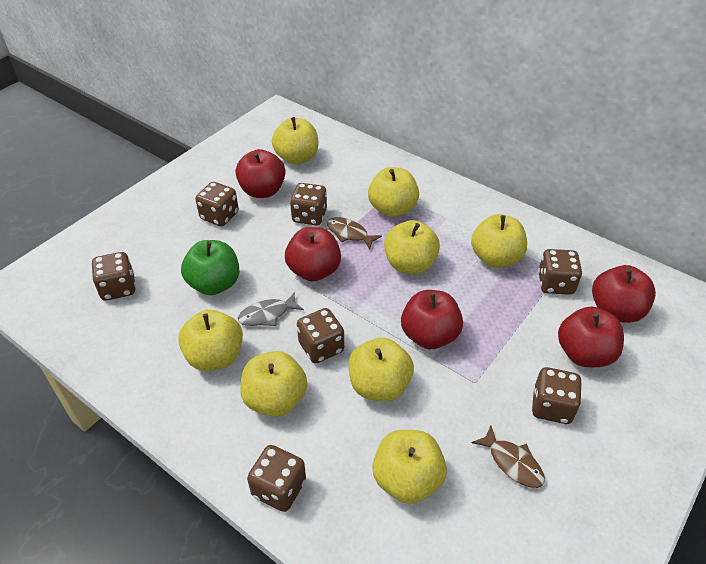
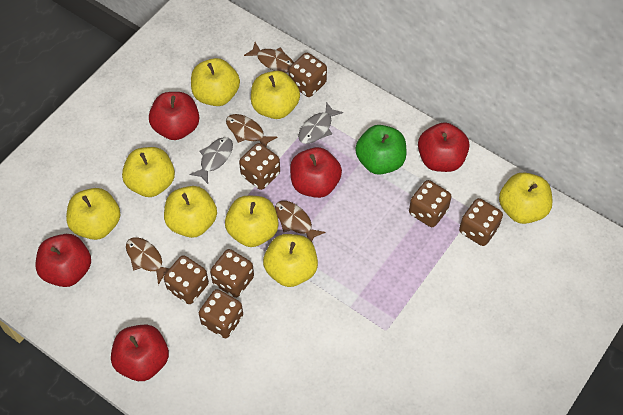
brown fish: [327,217,382,249] [472,426,545,488] = 2 -> [126,237,170,285] [226,114,277,147] [244,42,294,73] [275,201,325,242] = 4
grey fish: [238,293,304,326] = 1 -> [190,137,233,184] [298,102,343,144] = 2

